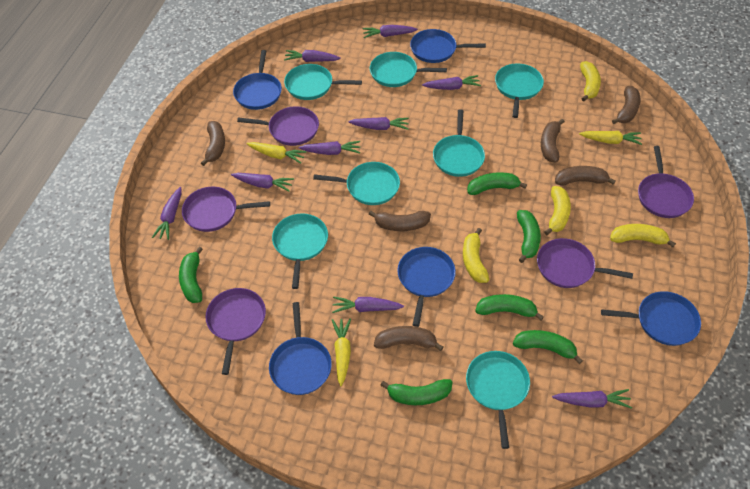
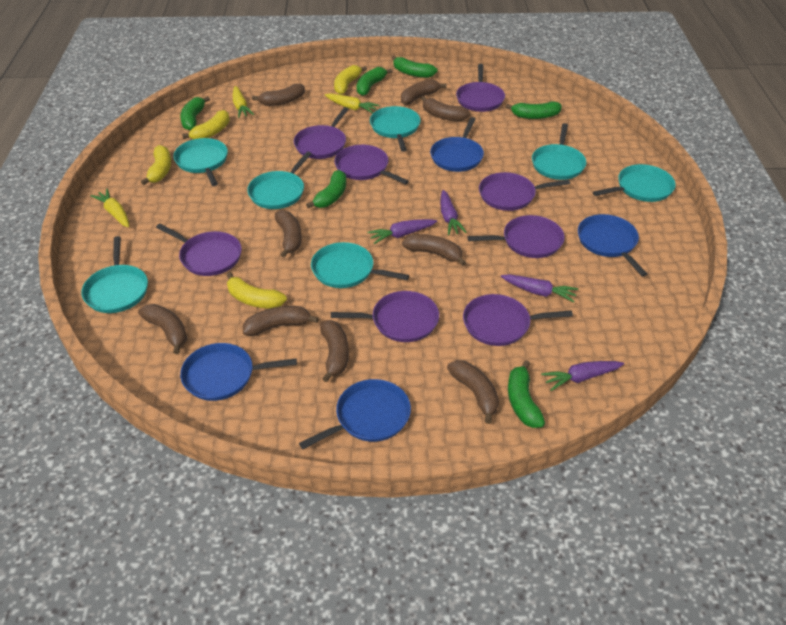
blue pan: [233,50,282,110] [269,302,332,395] [397,247,456,327] [410,29,486,63] [601,291,701,346] = 5 -> [180,343,297,401] [299,379,411,449] [430,117,484,172] [578,214,647,277] = 4
brown banana: [201,121,225,166] [369,211,431,231] [374,326,443,351] [541,119,565,162] [555,166,616,186] [612,86,640,124] = 6 -> [138,304,187,354] [243,306,319,336] [252,84,305,106] [275,210,302,258] [320,320,349,382] [401,79,447,105] [402,234,466,266] [421,96,470,121] [447,360,499,424] = 9
purple carrot: [152,187,182,240] [231,173,294,192] [284,50,341,62] [299,141,360,155] [332,296,404,313] [348,117,409,130] [363,25,418,38] [422,75,481,90] [552,389,632,409] = 9 -> [367,219,437,244] [440,190,467,235] [501,274,578,303] [541,361,624,391] = 4
purple pan: [182,187,270,232] [205,288,266,375] [237,106,319,146] [537,238,633,288] [638,146,694,218] = 5 -> [156,224,242,276] [294,107,349,159] [331,291,439,342] [334,145,409,184] [456,64,505,112] [463,294,573,346] [468,215,565,258] [479,172,570,211] = 8

